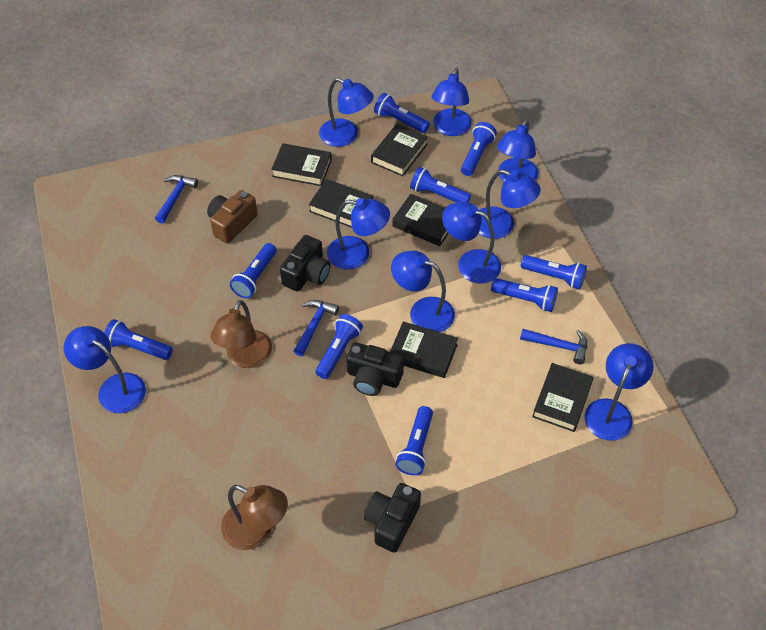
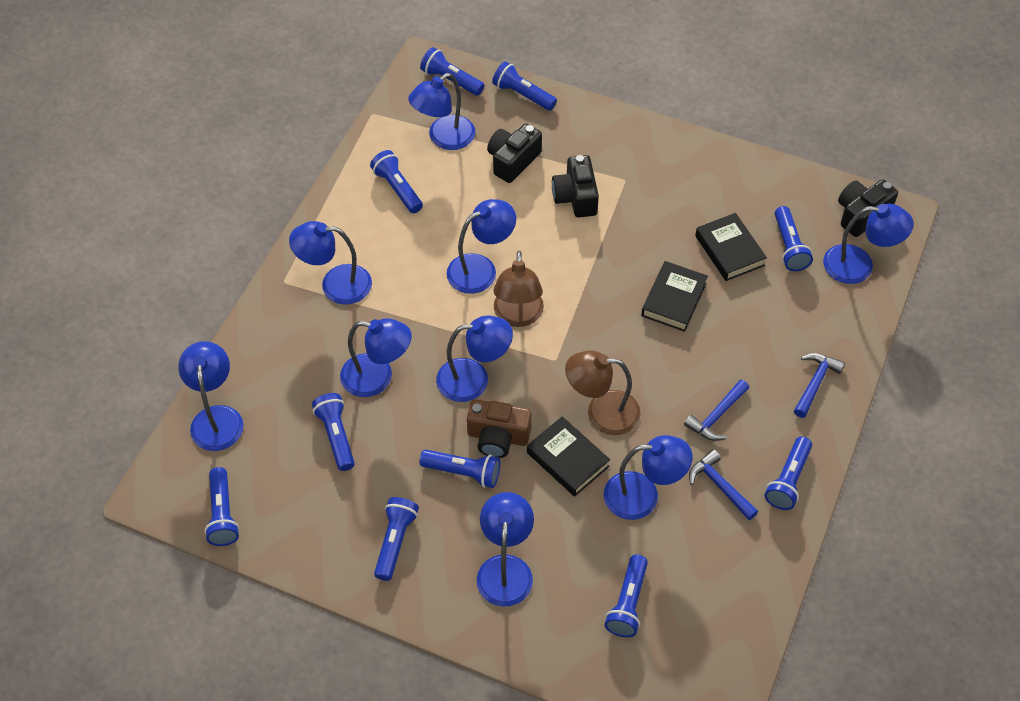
black book: [271,143,332,186] [309,179,373,228] [371,124,428,176] [390,321,458,378] [392,194,449,246] [532,363,594,432] = 6 -> [527,416,610,497] [641,261,708,332] [695,213,767,281] = 3
blue flashlight: [104,319,173,360] [230,243,277,298] [316,314,363,379] [374,93,430,133] [395,406,433,475] [410,167,471,203] [461,122,497,176] [491,278,558,312] [521,255,587,290] = 9 -> [204,467,240,546] [312,393,355,471] [370,150,423,213] [374,497,419,581] [419,450,500,488] [420,47,484,96] [492,61,557,111] [605,554,648,637] [765,436,812,510] [775,206,813,271] = 10

